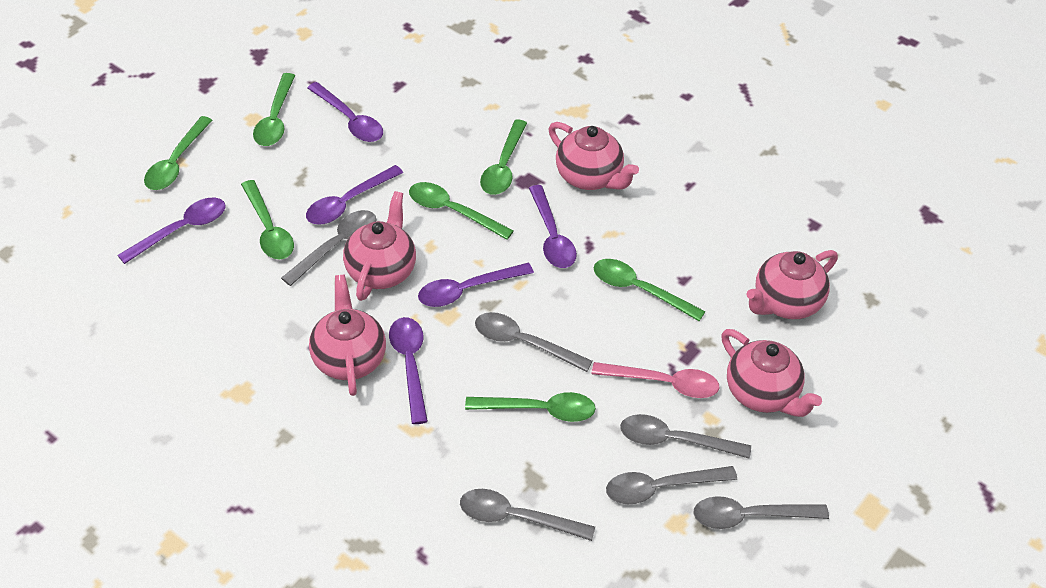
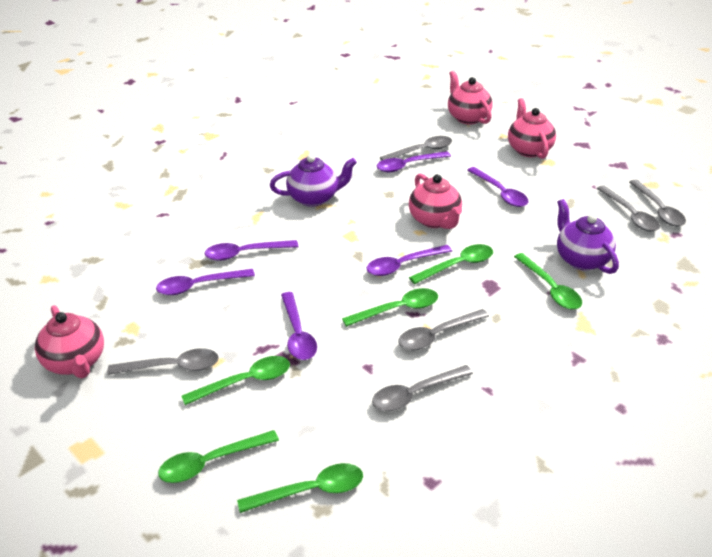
green spoon: [144,116,212,190] [241,180,294,259] [253,73,295,146] [409,182,514,240] [465,392,596,422] [480,119,527,195] [594,259,706,321] = 7 -> [158,430,279,483] [182,356,290,405] [237,463,363,513] [342,288,438,327] [409,244,493,284] [514,253,582,310] = 6
pink spoon: [592,362,719,398] = 1 -> none = 0
pink teapot: [309,275,386,396] [343,191,416,301] [548,122,639,190] [721,329,822,417] [747,250,838,319] = 5 -> [35,305,104,378] [409,173,462,229] [448,71,493,125] [508,98,556,159] = 4
purple teapot: none = 0 -> [270,154,357,207] [557,199,619,274] = 2

